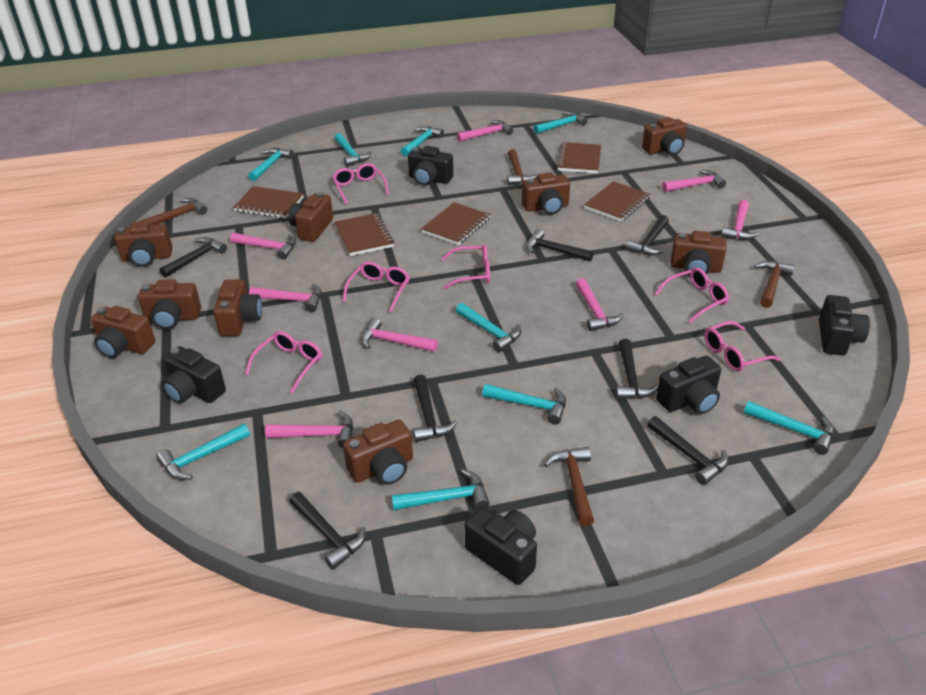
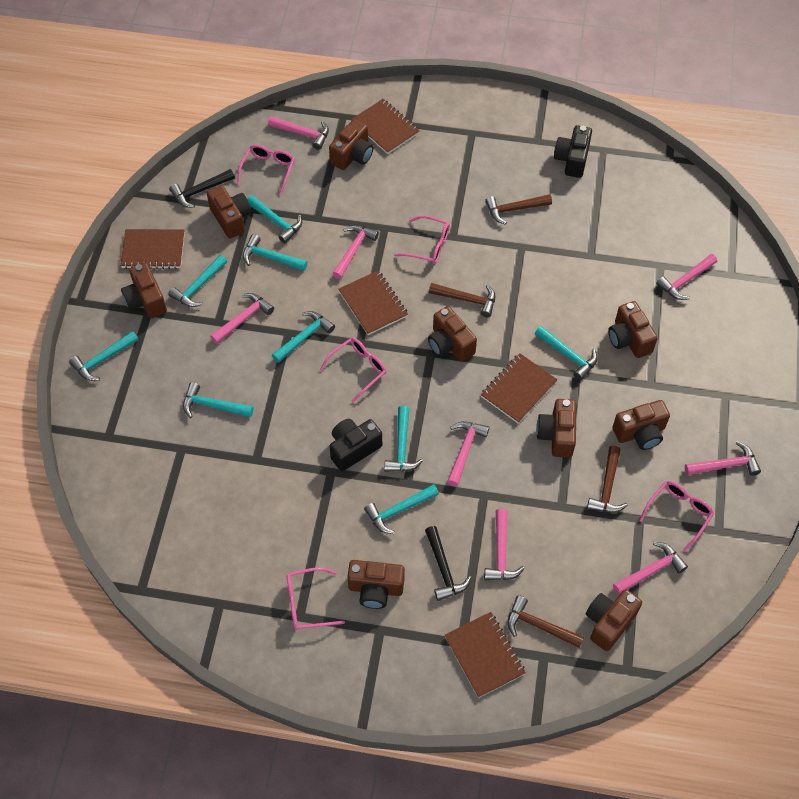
black camera: [162,346,226,404] [408,146,453,186] [465,507,537,585] [656,356,721,414] [819,295,870,356] = 5 -> [329,419,382,471] [554,125,592,178] = 2
black hammer: [159,237,227,278] [289,492,366,570] [413,374,457,442] [526,229,594,262] [615,339,658,400] [626,215,669,255] [647,416,728,485] = 7 -> [169,169,235,208] [425,526,472,601] = 2
pink glasses: [245,331,322,393] [332,163,389,204] [343,261,410,312] [441,244,490,289] [655,267,729,323] [704,321,781,372] = 6 -> [237,144,295,195] [287,567,345,630] [320,338,386,402] [394,215,450,264] [639,481,714,552] = 5

